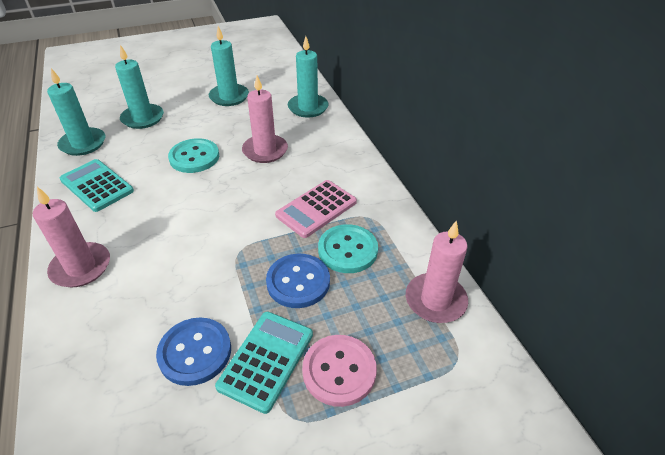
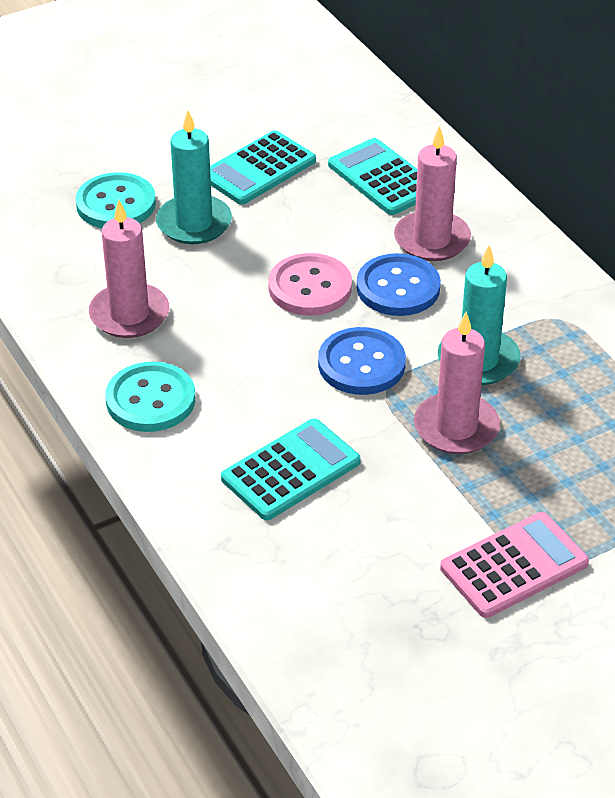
turquoise calculator: [60,159,134,212] [215,311,313,414] = 2 -> [210,130,316,205] [221,419,361,520] [328,138,417,215] = 3
turquoise candle: [47,68,105,156] [115,45,164,129] [209,26,249,106] [288,36,328,117] = 4 -> [156,110,232,244] [438,245,521,385] = 2

